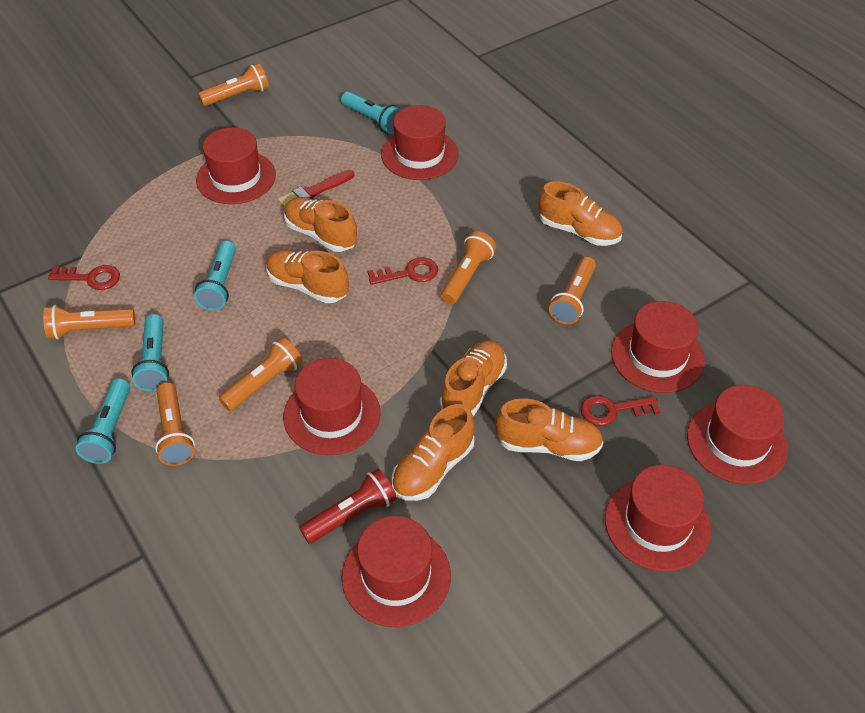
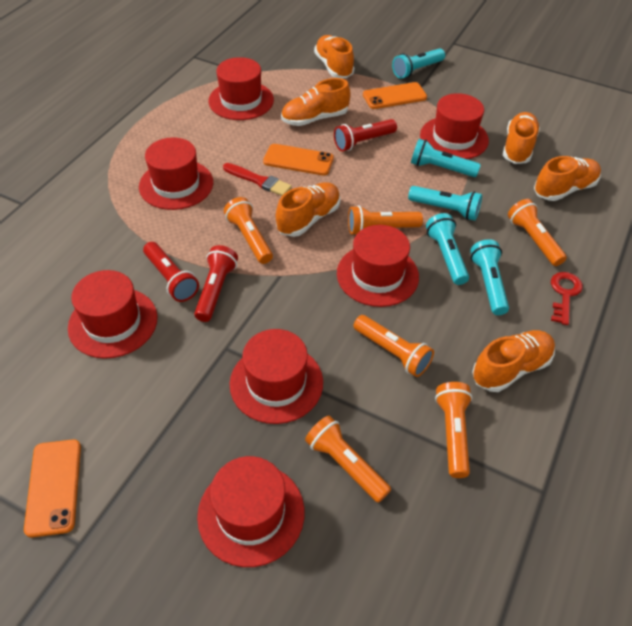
orange phone: none = 0 -> [24,440,81,537] [263,144,334,176] [363,82,427,109] = 3
red flashlight: [299,469,397,544] = 1 -> [143,242,199,302] [194,245,238,322] [334,119,397,151] = 3
red key: [48,265,120,290] [368,257,438,285] [581,395,660,426] = 3 -> [551,272,583,325] = 1
turquoise flashlight: [76,378,130,464] [131,314,169,391] [194,241,236,310] [341,91,401,134] = 4 -> [392,48,445,79] [408,186,482,221] [411,139,481,177] [426,213,469,285] [470,239,509,315] = 5

